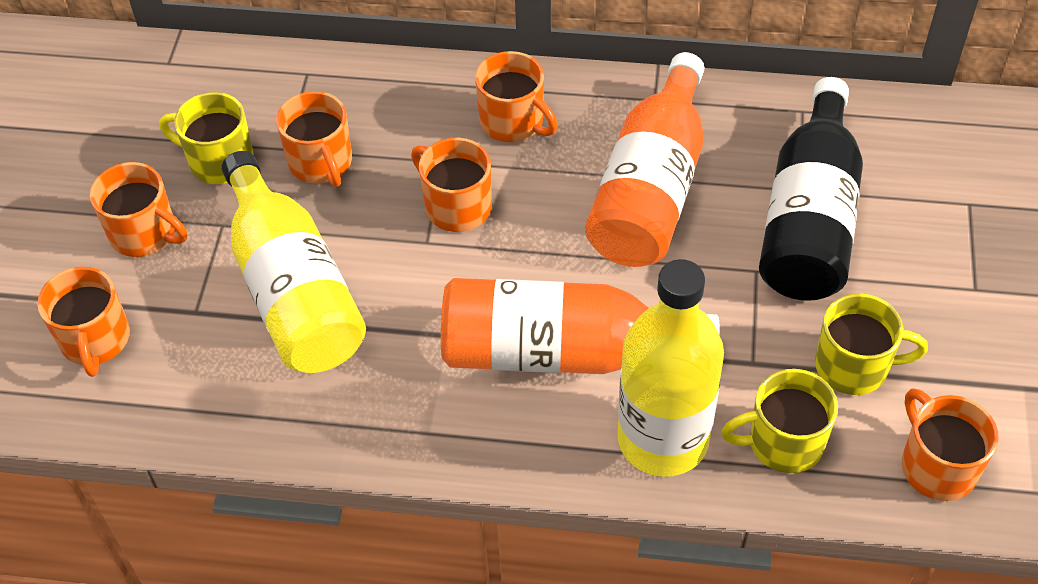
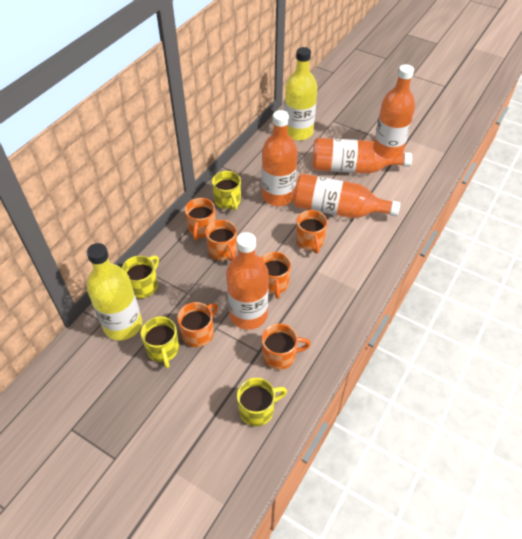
black bottle: [759,77,863,301] = 1 -> none = 0
orange bottle: [441,278,719,374] [585,52,704,267] = 2 -> [226,232,269,330] [262,110,297,206] [293,174,400,218] [312,138,412,174] [374,64,415,153] = 5
yellow mug: [160,92,254,184] [721,369,838,473] [815,294,928,395] = 3 -> [122,255,159,298] [141,316,179,368] [212,171,241,210] [237,378,287,426] = 4

